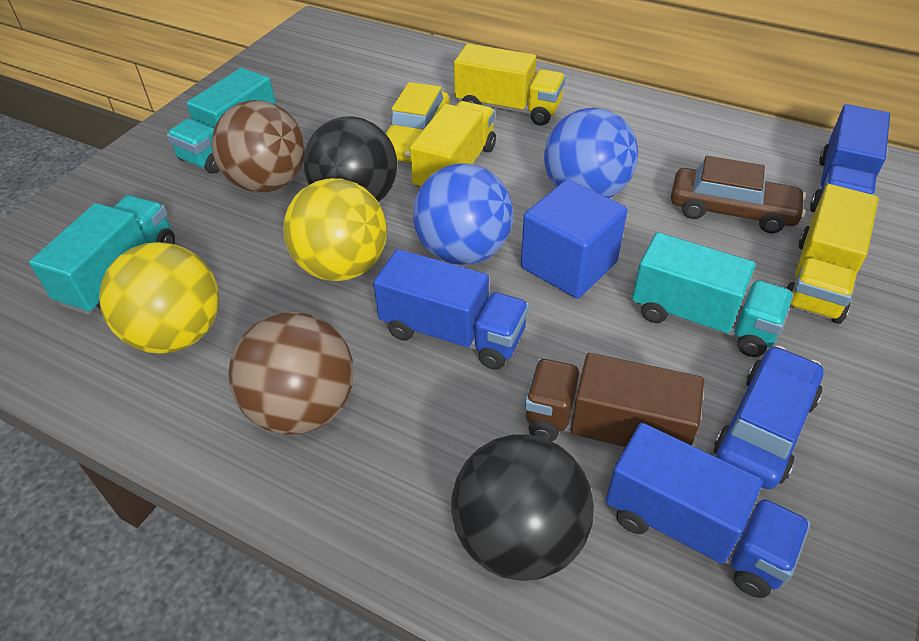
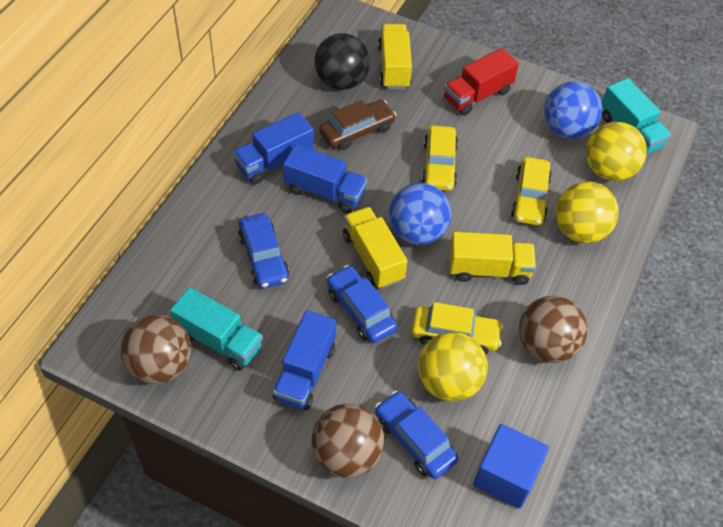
black ball: [303,116,397,202] [451,434,594,581] = 2 -> [314,33,370,90] = 1
blue car: [714,346,824,489] = 1 -> [238,213,289,289] [327,265,398,343] [375,391,459,479] = 3
brown ball: [211,100,305,193] [228,312,354,435] = 2 -> [120,314,191,384] [311,404,384,478] [519,296,588,363] = 3
brown truck: [525,353,704,447] = 1 -> none = 0
red truck: none = 0 -> [444,48,519,116] = 1
turquoise truck: [29,195,175,315] [167,68,276,174] [632,232,794,357] = 3 -> [170,287,263,371] [602,78,671,154] = 2
yellow ball: [99,242,219,354] [283,178,387,281] = 2 -> [418,332,488,402] [555,182,619,243] [586,122,647,181] = 3
yellow car: [386,82,449,163] = 1 -> [411,302,503,354] [422,125,458,191] [511,157,552,226] = 3

